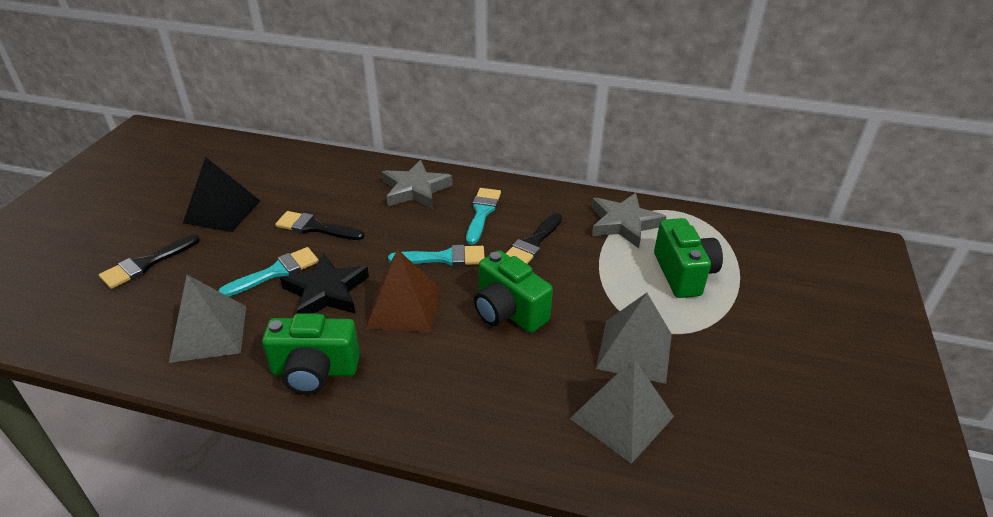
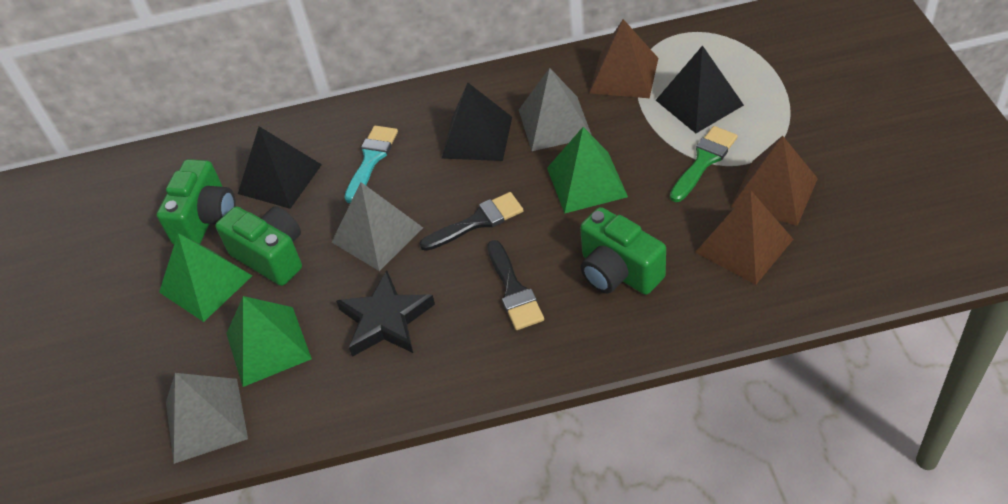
black brush: [99,235,200,289] [275,211,365,240] [505,213,562,264] = 3 -> [420,192,524,251] [487,240,544,330] = 2
black pyramid: [183,157,260,232] = 1 -> [238,126,322,209] [442,82,512,161] [656,45,744,133] = 3
brown pyramid: [366,249,440,332] = 1 -> [590,19,658,98] [695,190,793,285] [731,136,818,226] = 3
green brush: none = 0 -> [670,126,738,202] = 1
green pyramid: none = 0 -> [159,233,252,322] [226,296,312,387] [547,127,628,213] = 3
grey star: [382,160,453,209] [592,193,667,248] = 2 -> none = 0
turquoise brush: [218,247,319,297] [388,245,485,266] [466,188,501,245] = 3 -> [344,126,398,203] = 1

